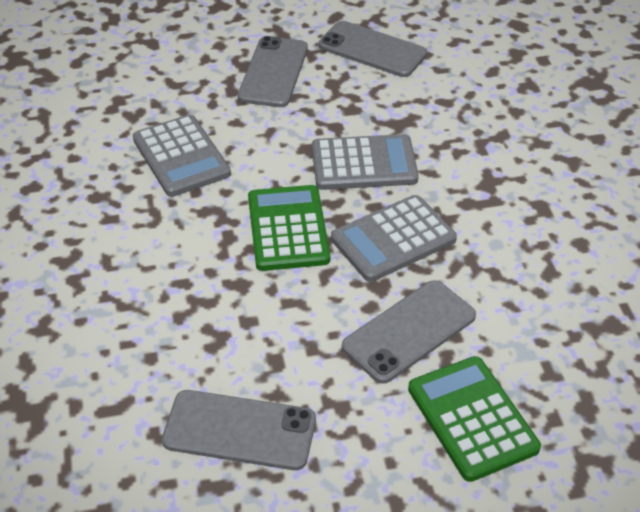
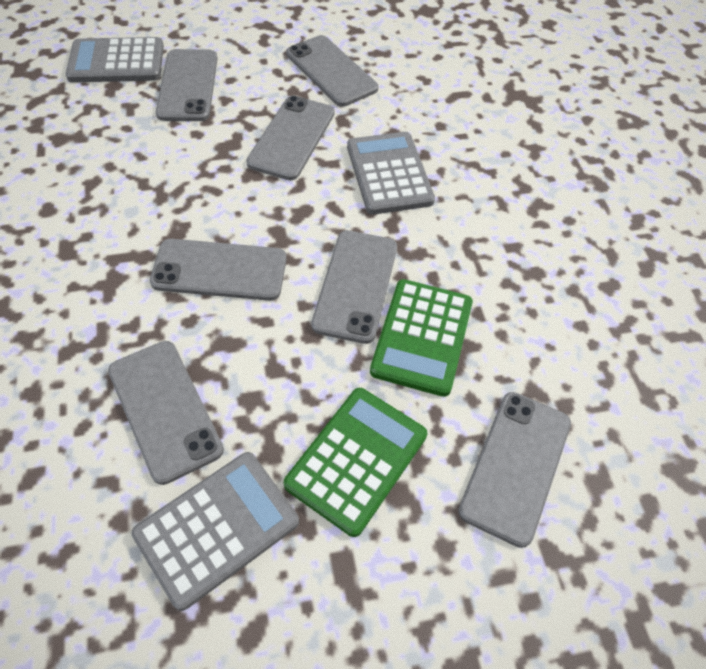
grey phone: [162,390,316,470] [238,36,308,107] [318,21,427,77] [342,280,476,384] = 4 -> [108,341,224,485] [150,239,287,301] [156,49,217,121] [246,95,334,180] [286,35,378,107] [311,230,397,344] [458,392,571,548] = 7

